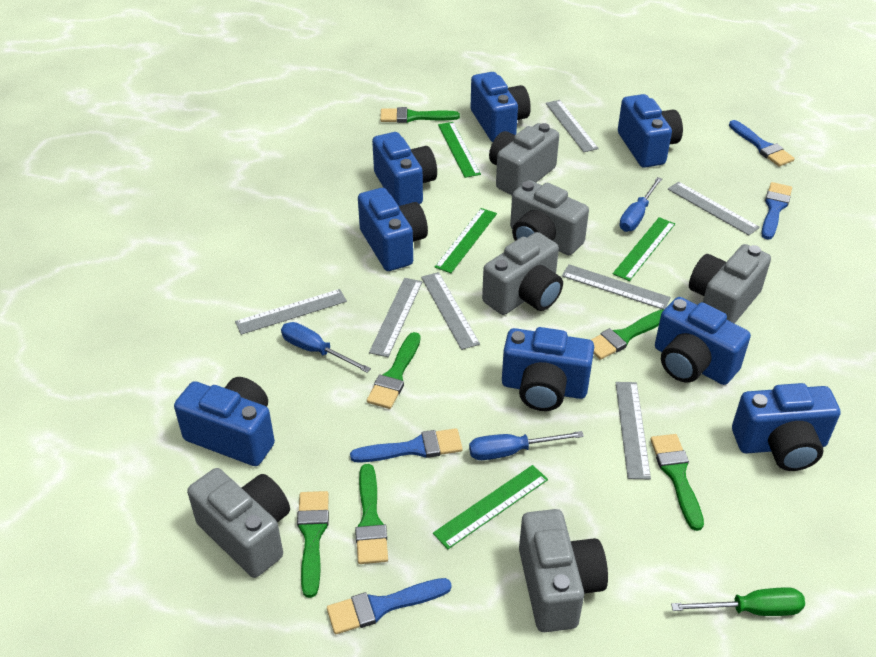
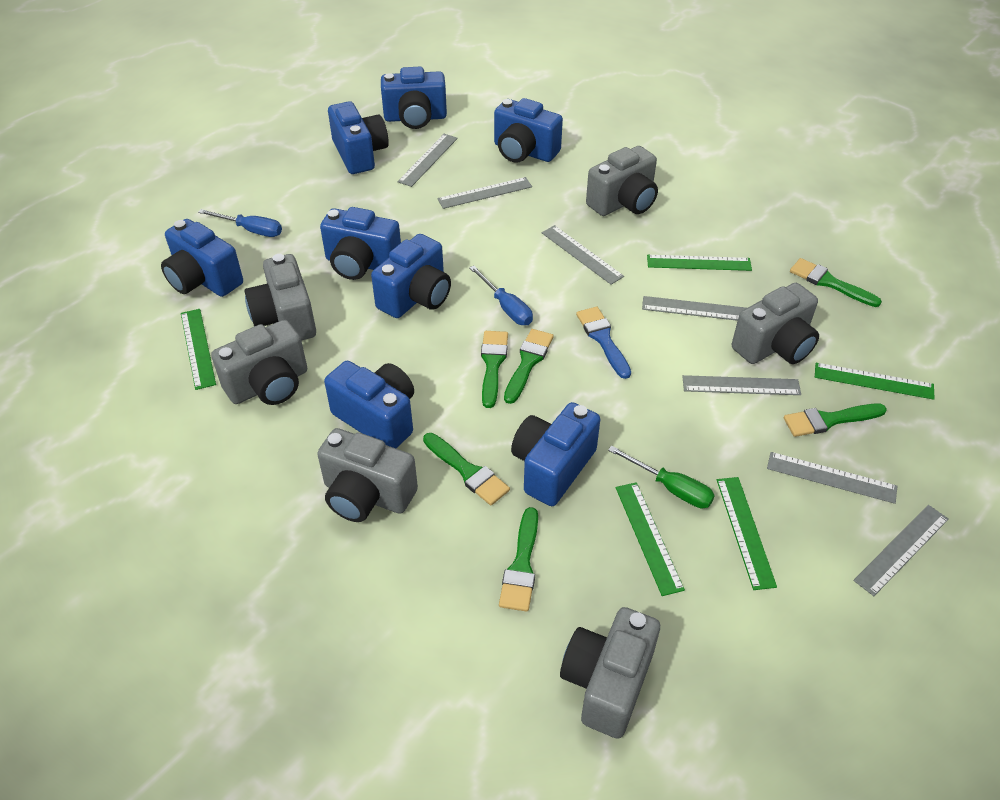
blue brush: [327,578,452,634] [350,428,463,463] [729,120,795,167] [761,182,792,240] = 4 -> [576,307,631,379] = 1
blue screwdriver: [281,322,371,373] [469,431,584,460] [619,177,662,232] = 3 -> [198,209,282,237] [469,266,533,325] = 2
green ruler: [433,465,548,549] [435,208,497,273] [438,122,481,178] [613,217,675,281] = 4 -> [181,309,216,390] [616,482,685,596] [647,255,752,271] [717,477,777,590] [815,363,935,400] = 5

